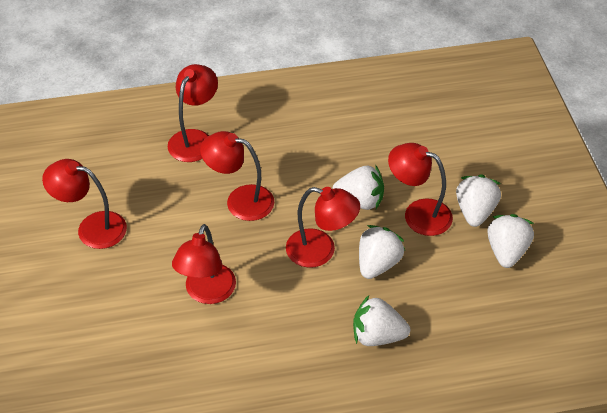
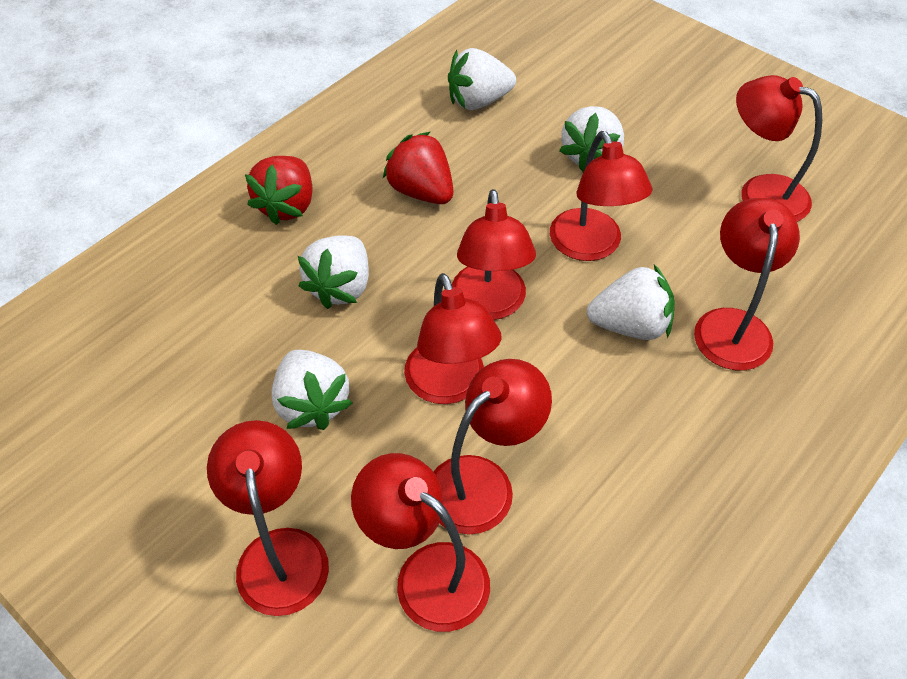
red lamp: [42,159,127,249] [168,64,218,162] [172,224,236,304] [200,131,274,221] [286,187,360,268] [388,143,453,236] = 6 -> [207,420,329,616] [351,453,490,632] [404,273,501,404] [433,359,552,534] [452,189,536,320] [550,131,652,261] [694,198,800,371] [736,75,822,222] = 8
red strawberry: none = 0 -> [245,156,312,225] [383,132,454,204] = 2

